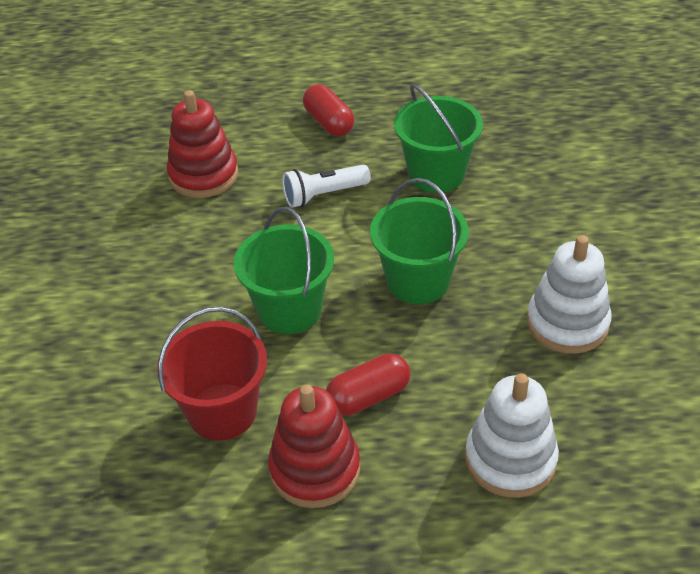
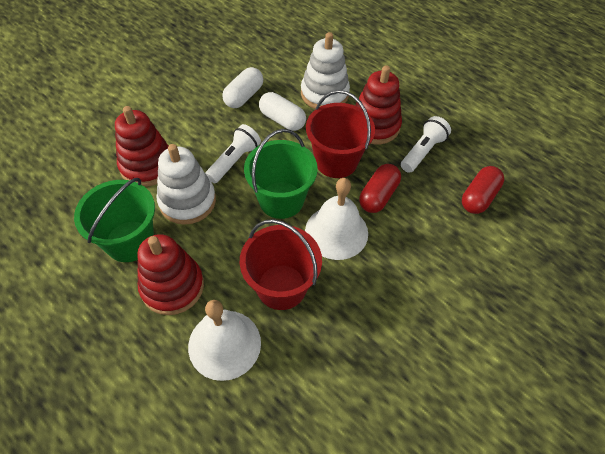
green bucket: [234,207,334,334] [370,178,469,304] [394,84,483,193] = 3 -> [74,178,155,262] [244,129,318,219] = 2
red bucket: [157,307,267,441] = 1 -> [240,219,322,310] [306,90,375,178] = 2
red stacking toy: [167,90,238,198] [268,384,360,508] = 2 -> [115,106,168,187] [137,234,204,315] [355,65,402,144] = 3
white bell: none = 0 -> [188,300,261,381] [305,178,368,260] = 2
white capsule: none = 0 -> [222,67,263,108] [259,92,306,131] = 2
white flashlight: [282,164,371,208] = 1 -> [205,124,261,183] [401,116,451,173] = 2

